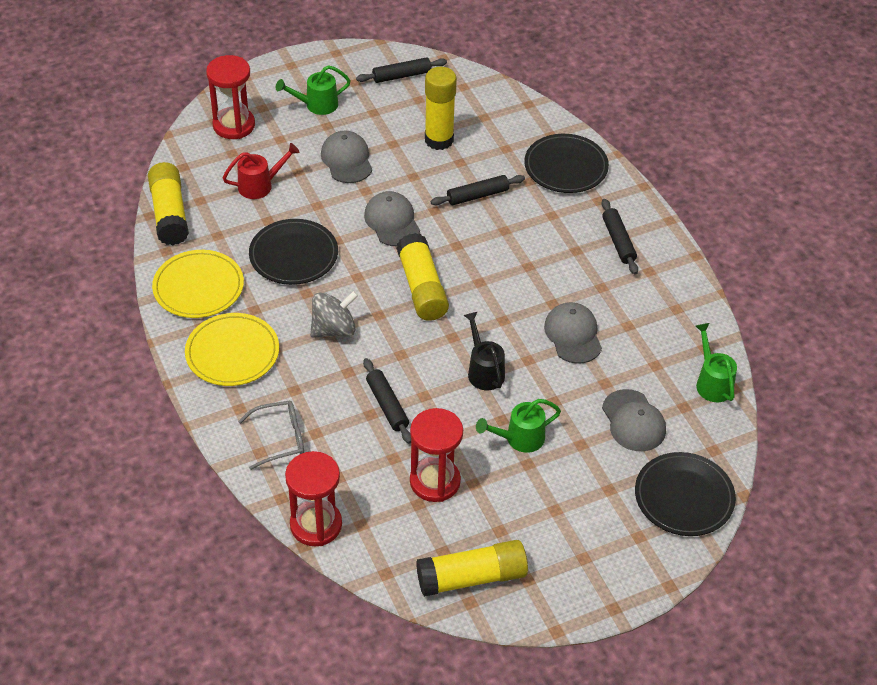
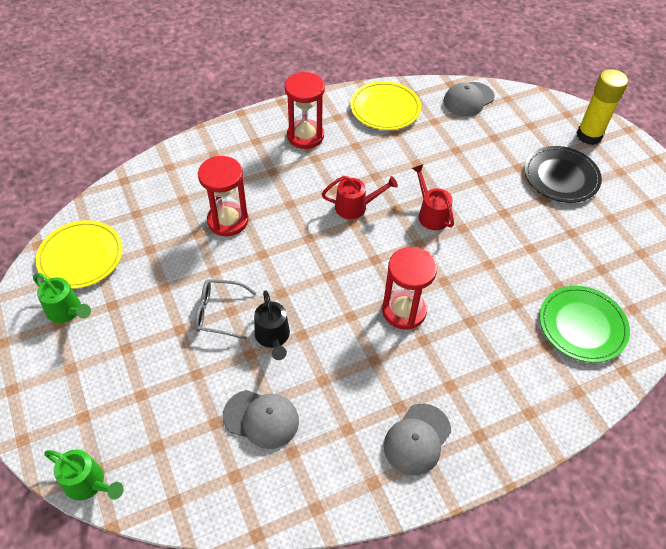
black plate: [249,219,338,285] [524,134,609,193] [635,452,736,536] = 3 -> [524,146,602,203] = 1
black rolling pin: [356,57,447,83] [363,358,411,444] [431,175,525,206] [601,199,638,275] = 4 -> none = 0
green plate: none = 0 -> [540,286,630,363] = 1
green watering can: [276,65,351,115] [476,399,561,453] [696,323,737,402] = 3 -> [33,273,91,323] [44,449,124,501] = 2
grey cap: [321,131,372,183] [364,191,420,246] [544,302,602,364] [602,389,666,451] = 4 -> [223,390,299,449] [384,404,451,475] [443,82,495,117] = 3
grey spinning top: [310,291,358,338] = 1 -> none = 0
red watering can: [223,143,300,199] = 1 -> [322,176,398,219] [412,164,454,230] = 2
yellow glue stick: [148,162,189,245] [396,233,449,321] [416,540,528,597] [425,67,457,150] = 4 -> [577,69,628,145] = 1

